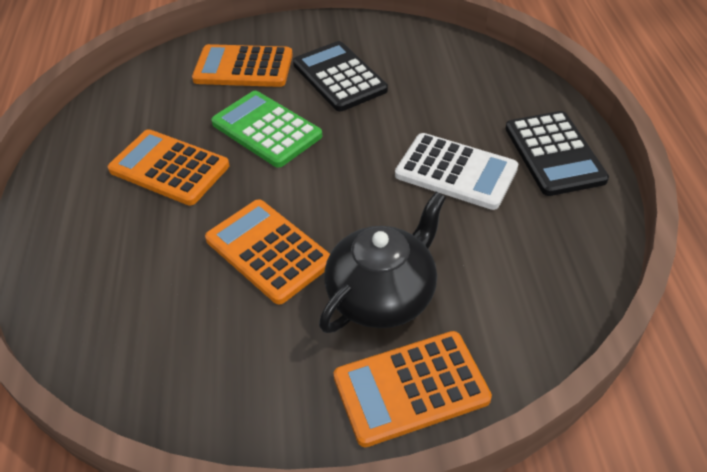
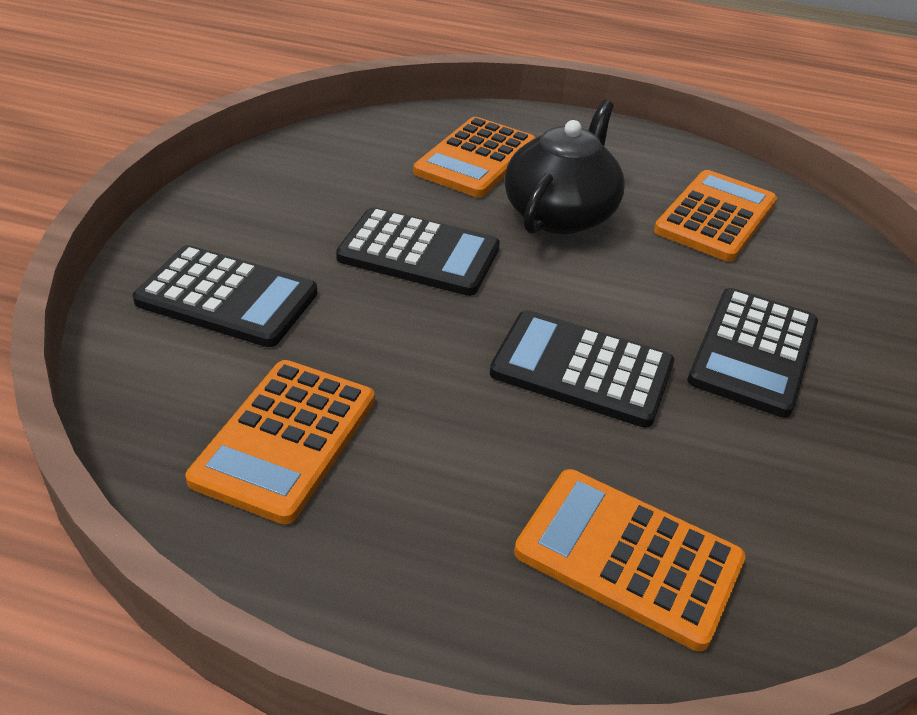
black calculator: [293,41,388,111] [505,111,609,196] = 2 -> [133,245,317,347] [336,207,500,296] [490,310,674,428] [687,288,818,418] = 4
green calculator: [211,91,322,168] = 1 -> none = 0
white calculator: [395,133,518,210] = 1 -> none = 0

